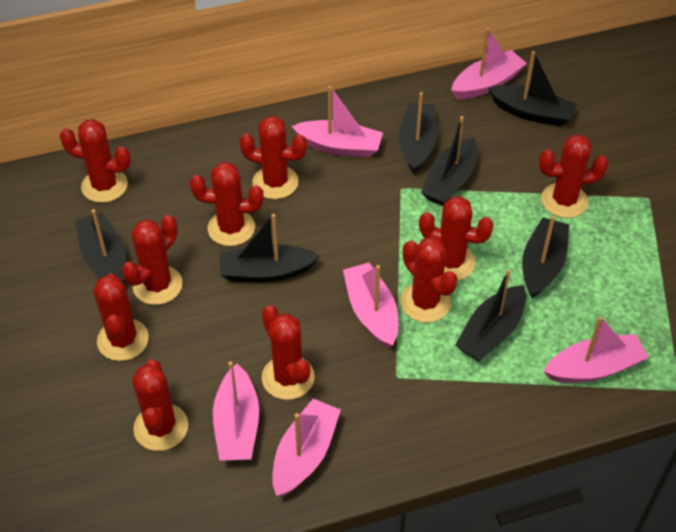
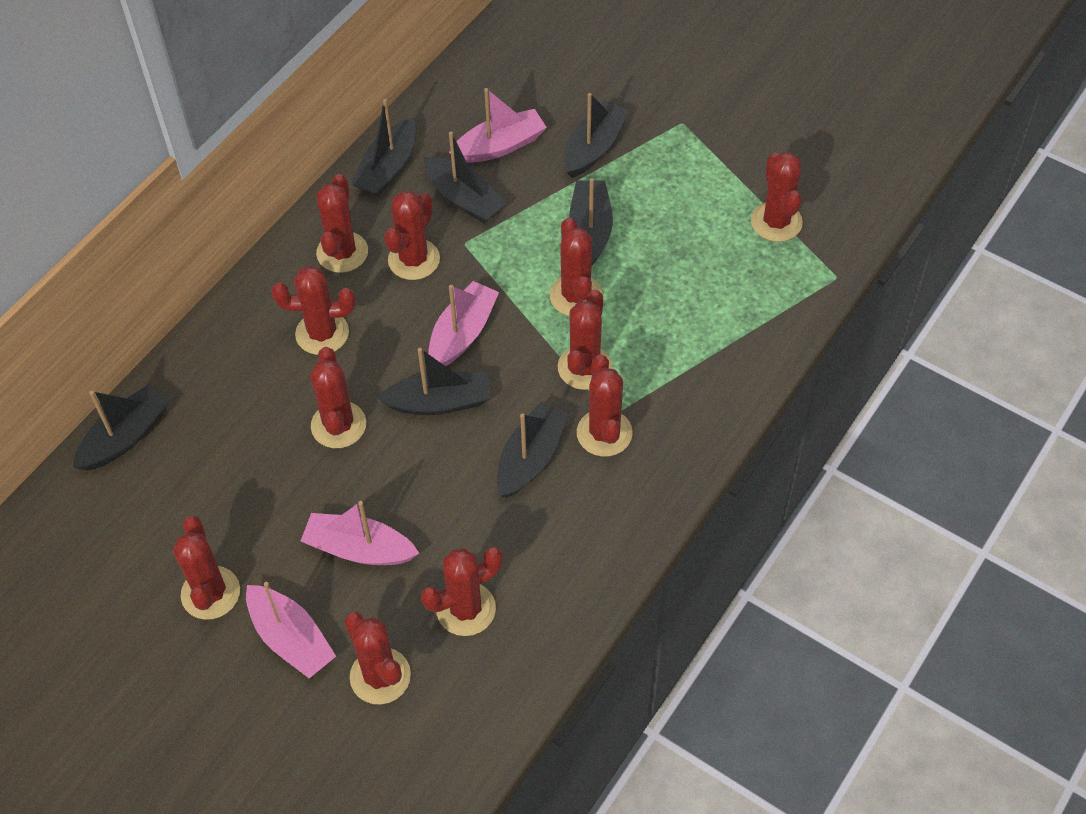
pink boat: [213,361,259,461] [272,399,341,496] [291,86,383,158] [343,263,398,348] [451,28,527,99] [543,316,649,383] = 6 -> [246,582,336,678] [301,501,419,565] [428,281,499,366] [449,88,547,163] = 4
red cactus: [60,119,131,203] [93,273,149,361] [122,215,183,305] [132,359,188,451] [190,162,264,246] [239,116,307,199] [262,305,315,400] [401,237,458,322] [419,196,494,281] [539,134,609,218] = 10 -> [173,516,240,620] [271,266,355,355] [310,347,366,448] [316,174,368,273] [344,612,411,704] [384,191,440,280] [421,547,503,636] [550,217,602,316] [558,290,612,390] [577,355,633,457] [751,152,803,242] = 11

